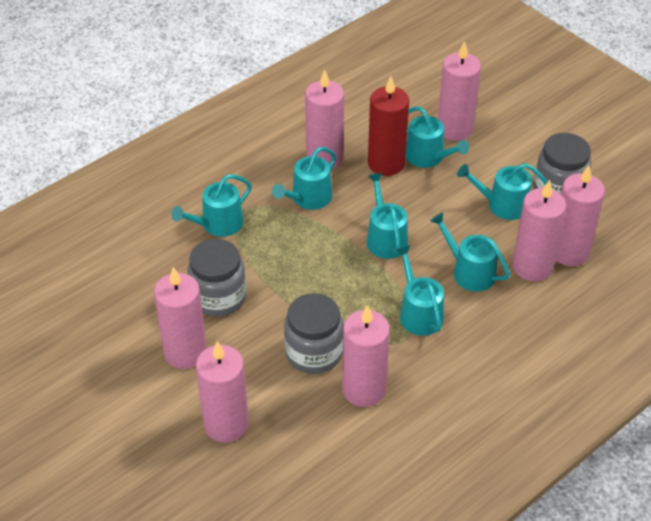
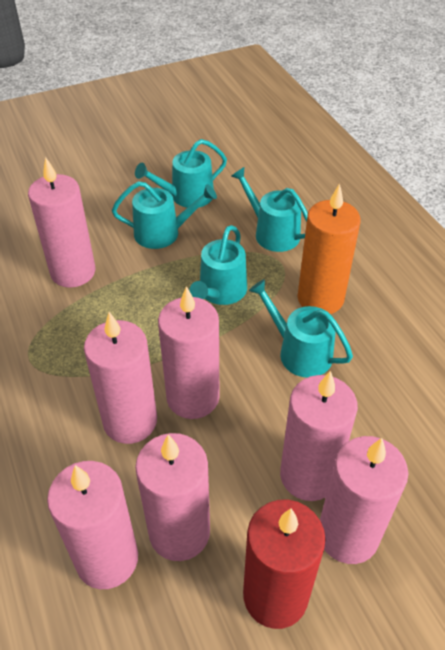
grey jar: [187,239,246,317] [284,293,343,374] [534,133,591,194] = 3 -> none = 0
orange candle: none = 0 -> [297,183,361,314] = 1
turquoise watering can: [171,174,252,237] [272,147,336,210] [367,173,408,259] [395,245,444,336] [406,107,469,168] [430,212,510,292] [457,163,547,220] = 7 -> [112,181,217,249] [135,139,227,208] [189,225,247,305] [231,167,308,252] [249,279,353,378] = 5

